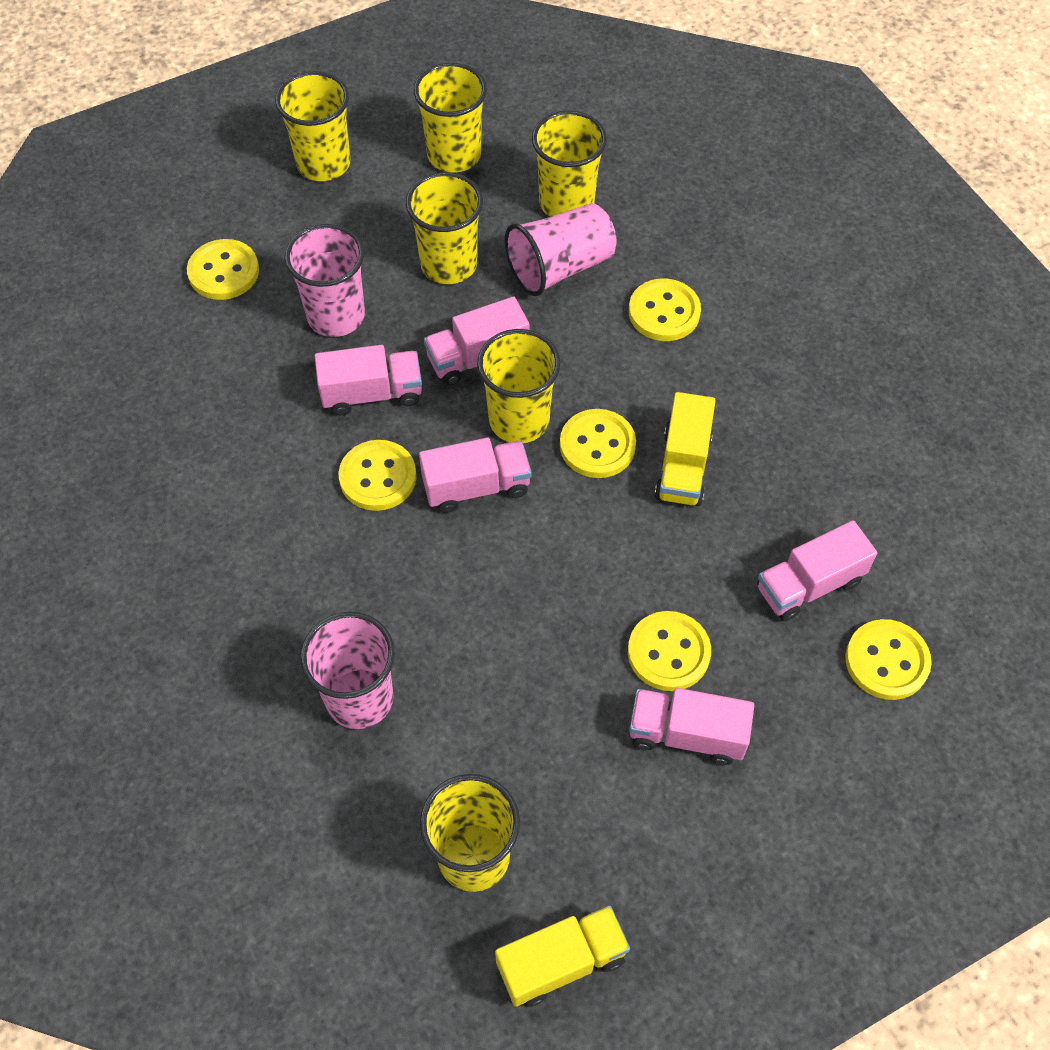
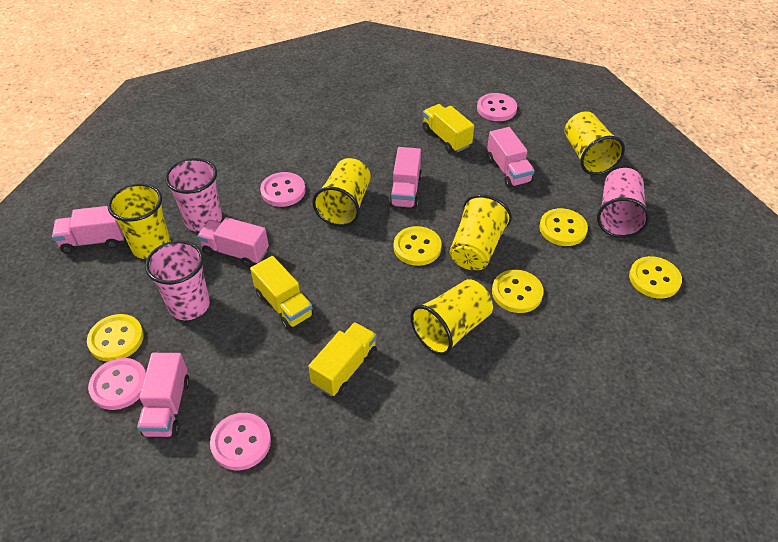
pink button: none = 0 -> [88,358,146,410] [210,413,271,470] [260,172,306,207] [477,93,517,121] = 4
yellow button: [187,239,259,300] [338,440,416,511] [560,409,636,478] [628,611,711,691] [629,279,701,341] [845,619,932,700] = 6 -> [87,314,144,362] [394,226,442,266] [492,270,544,313] [539,208,588,246] [629,256,682,299] = 5
yellow cup: [275,71,350,181] [406,172,483,284] [413,63,487,173] [420,774,520,892] [477,329,561,443] [532,111,607,217] = 6 -> [108,183,171,259] [312,158,371,227] [410,279,493,356] [450,194,512,270] [565,111,625,175] = 5
yellow truck: [495,906,630,1007] [655,392,716,506] = 2 -> [250,256,314,330] [308,322,377,396] [422,104,474,153] = 3

